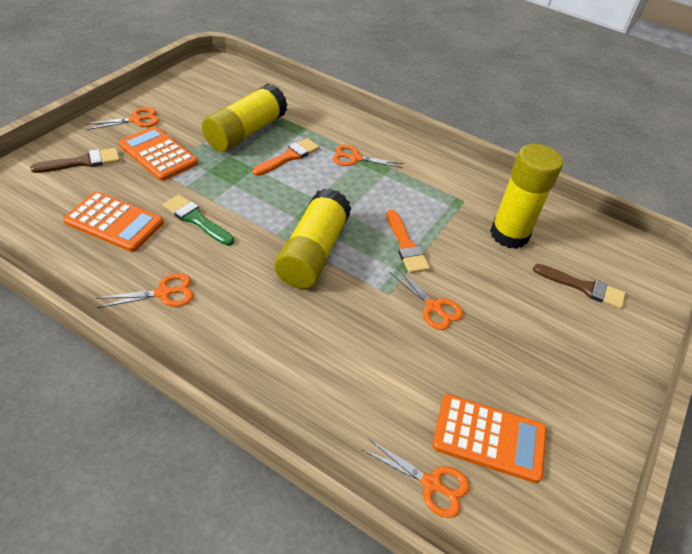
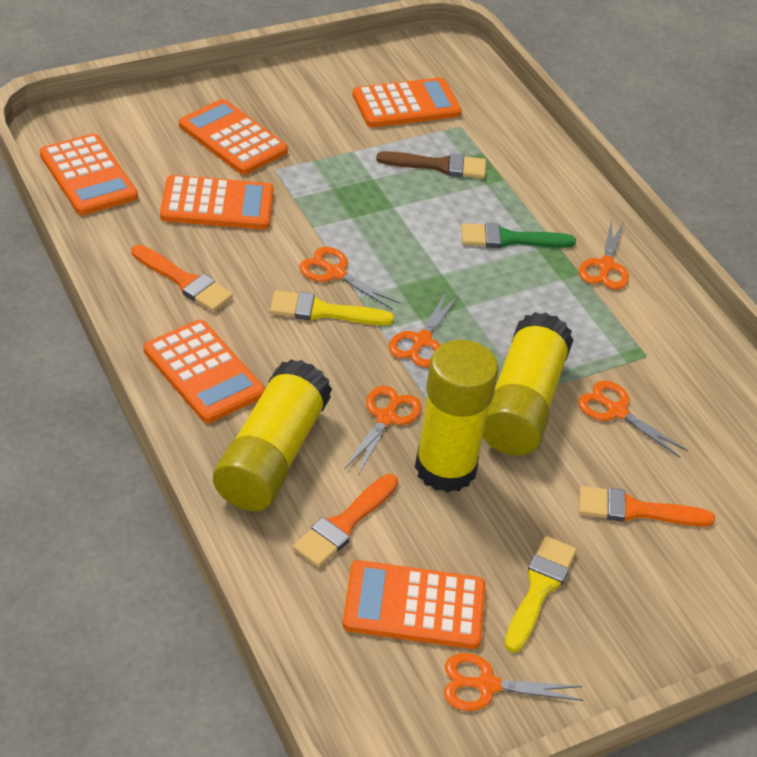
brown brush: [30,148,120,173] [533,264,625,309] = 2 -> [376,151,486,179] = 1
orange brush: [253,138,319,176] [386,210,430,273] = 2 -> [131,245,233,312] [293,474,398,567] [579,486,715,527] = 3
orange calculator: [63,191,163,252] [119,126,198,181] [432,394,547,483] = 3 -> [40,134,138,215] [144,320,265,423] [160,175,274,230] [179,99,288,175] [342,560,486,649] [353,77,462,128] = 6
orange scissors: [86,107,160,130] [96,273,194,308] [333,145,404,168] [363,438,469,518] [389,267,463,330] = 5 -> [299,247,401,310] [344,386,422,475] [389,291,459,368] [444,653,583,711] [578,381,688,458] [579,219,629,289] = 6
yellow brush: none = 0 -> [270,290,394,325] [505,536,577,652] = 2

